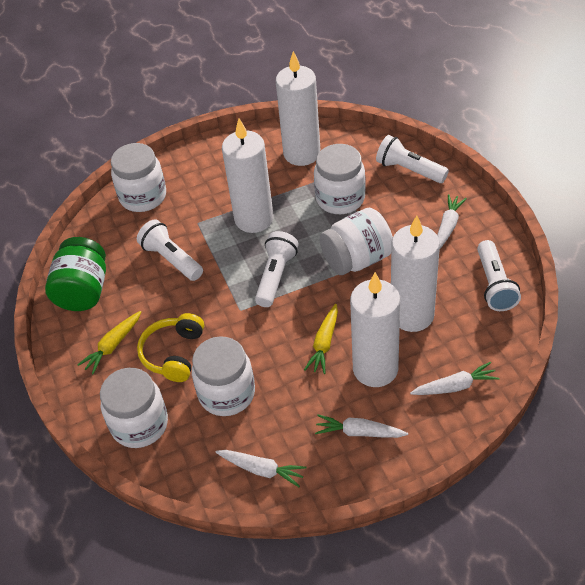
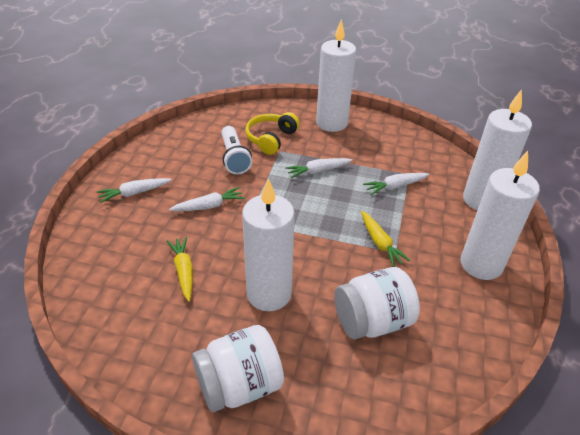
green jar: [45,237,106,311] = 1 -> none = 0
white flashlight: [137,219,203,281] [255,231,298,307] [376,135,449,183] [477,240,521,311] = 4 -> [221,126,252,174] = 1
white jar: [100,368,168,448] [111,143,166,212] [192,336,255,416] [314,144,366,214] [320,208,393,275] = 5 -> [192,325,284,412] [334,267,420,339] = 2

